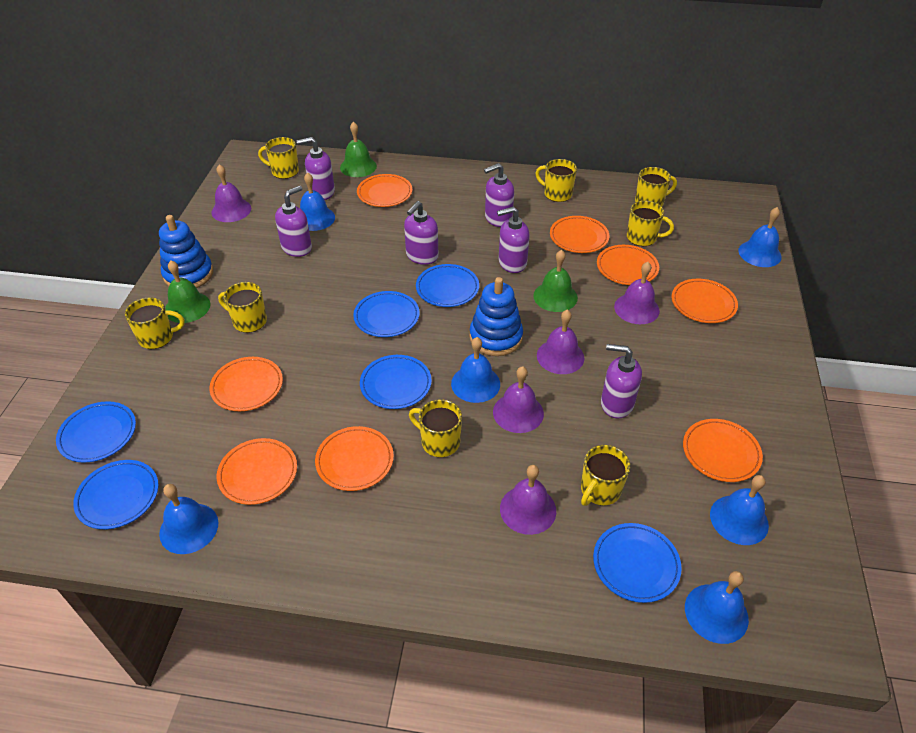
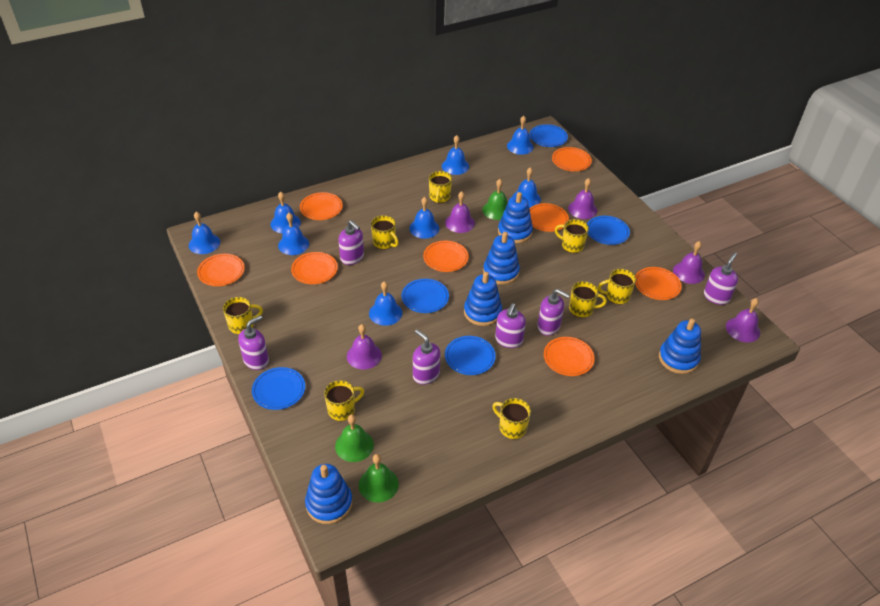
blue bell: [159,484,218,554] [300,172,335,231] [451,337,500,403] [685,571,749,644] [710,475,769,545] [738,207,781,267] = 6 -> [189,212,220,254] [270,192,301,233] [278,213,309,255] [369,281,402,326] [409,197,439,239] [442,135,469,175] [507,116,534,155] [512,167,541,208] = 8
blue plate: [56,401,136,463] [73,460,159,529] [353,291,420,337] [360,355,432,409] [416,264,479,307] [593,523,682,603] = 6 -> [252,367,305,410] [402,279,449,313] [445,336,496,375] [530,124,568,147] [587,216,630,245] = 5
blue stacking toy: [159,215,213,288] [470,277,523,356] = 2 -> [305,464,353,524] [464,272,502,326] [483,232,520,285] [498,192,533,244] [659,319,701,374] = 5

